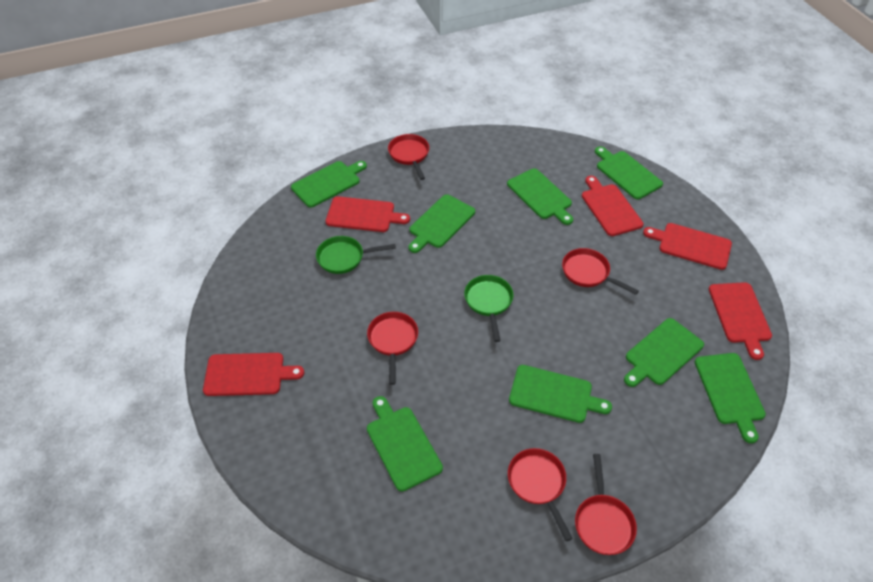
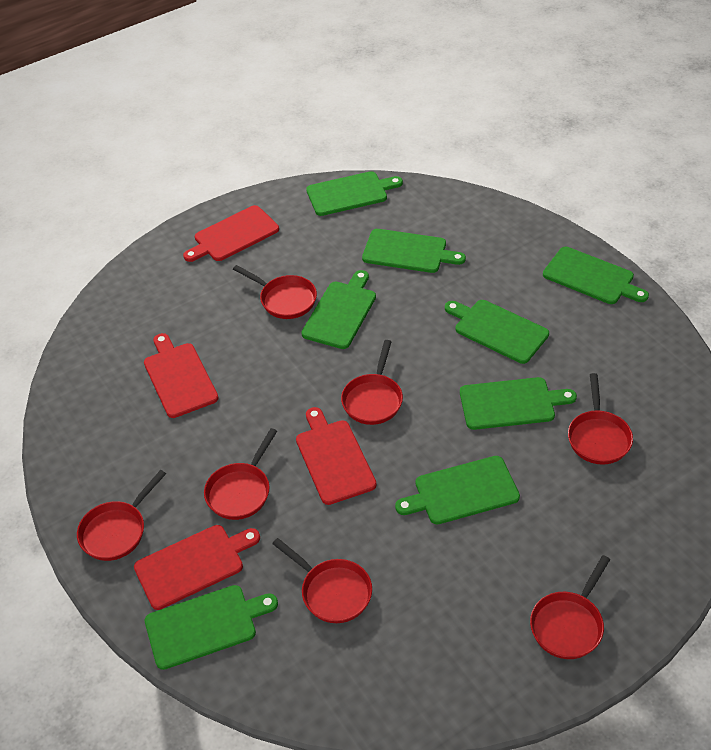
green pan: [316,236,396,274] [464,275,514,342] = 2 -> none = 0
red cutting board: [203,353,304,396] [325,196,410,232] [582,176,644,236] [643,223,732,270] [709,282,772,360] = 5 -> [134,525,260,610] [144,333,219,418] [183,205,279,262] [296,407,377,505] = 4
red pan: [367,312,418,385] [388,134,429,180] [508,448,573,541] [562,248,639,295] [575,454,637,555] = 5 -> [77,470,166,561] [204,428,277,520] [233,265,317,319] [272,538,372,623] [341,340,403,425] [530,555,610,659] [568,373,633,465] = 7

